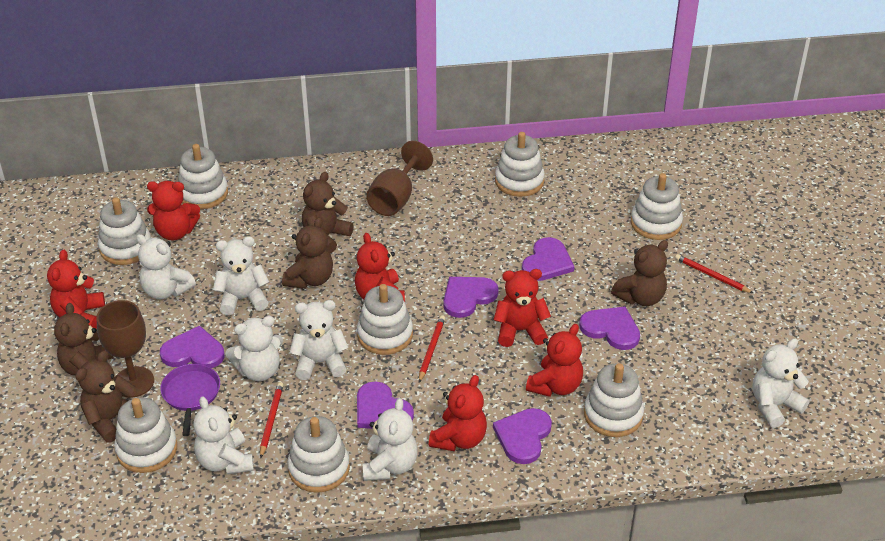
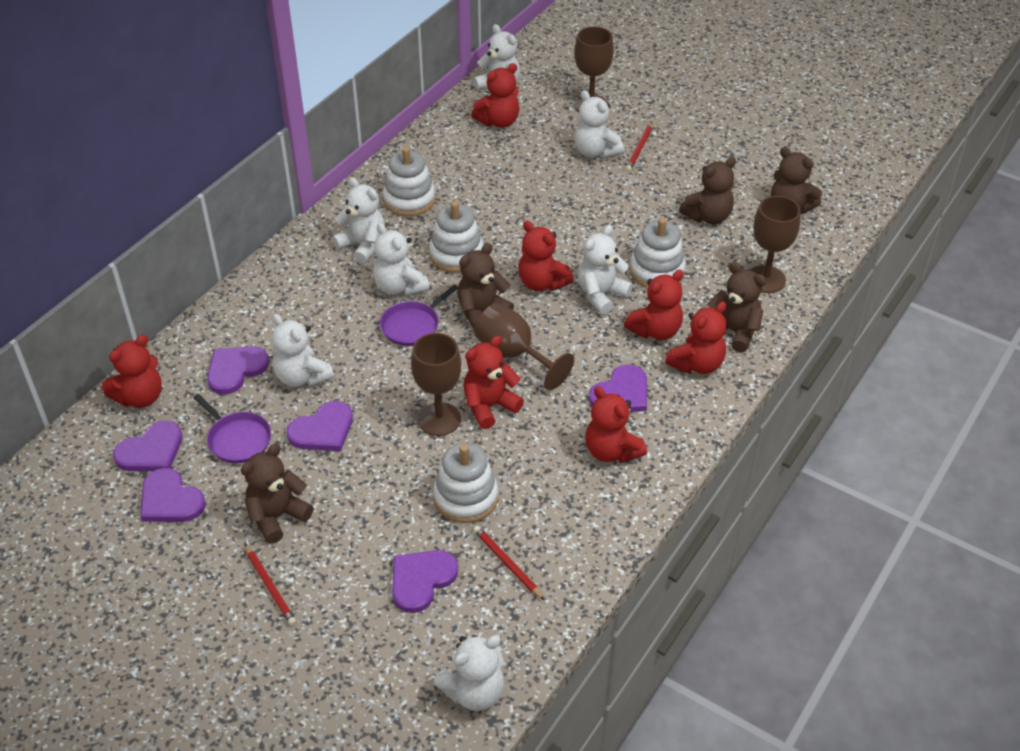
brown goblet: [97,300,154,398] [366,141,433,216] = 2 -> [411,333,461,436] [474,303,574,390] [574,27,614,112] [750,196,801,293] = 4
purple pan: [160,364,220,436] = 1 -> [193,394,271,463] [380,285,458,346] = 2
red teddy bear: [47,250,105,329] [147,181,200,241] [355,233,405,302] [429,375,487,451] [494,269,551,347] [526,324,583,397] = 6 -> [102,335,162,408] [464,336,524,429] [471,63,519,128] [518,221,574,291] [585,386,647,463] [624,270,684,340] [665,301,727,374] = 7
white stacking toy: [98,197,151,265] [114,398,177,473] [178,144,228,209] [287,416,350,493] [357,284,413,355] [495,132,545,197] [584,363,644,437] [631,173,683,240] = 8 -> [383,147,436,216] [429,201,484,273] [433,443,498,523] [629,218,686,288] = 4

